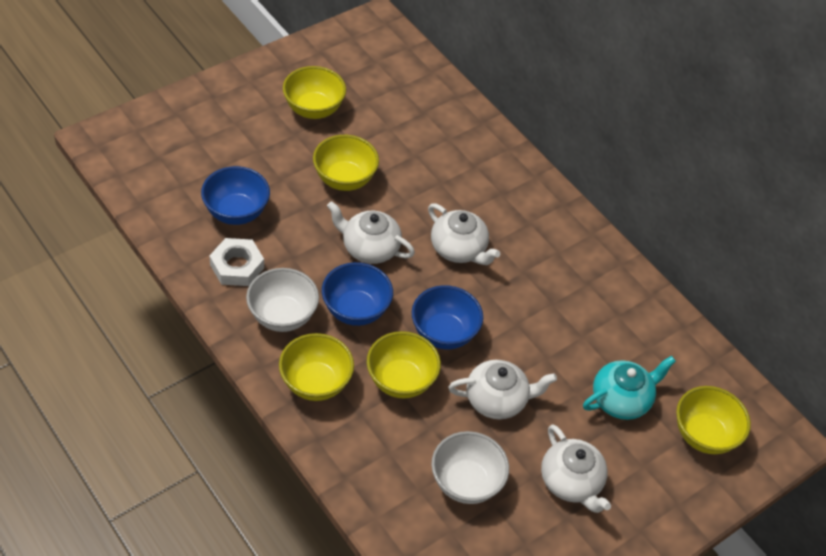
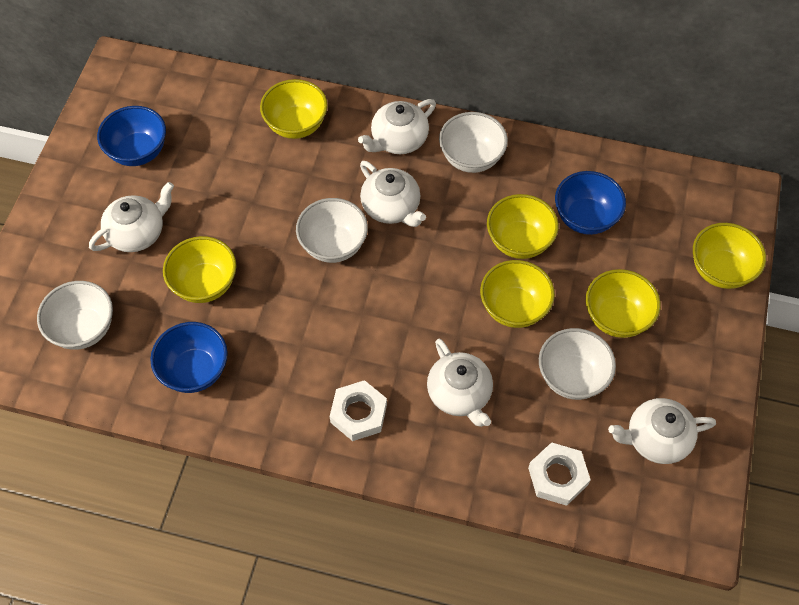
turquoise teapot: [583,356,676,420] = 1 -> none = 0
white bowl: [246,268,319,332] [431,431,509,504] = 2 -> [37,281,113,350] [296,198,368,263] [439,112,508,173] [539,328,616,400] = 4
white nut: [209,238,264,286] = 1 -> [330,380,387,441] [528,442,591,506] = 2
white teapot: [327,201,415,264] [428,203,500,265] [448,360,557,419] [541,424,611,513] = 4 -> [89,182,174,252] [358,99,436,154] [360,161,426,227] [427,339,493,427] [608,398,716,464] = 5
yellow bowl: [279,333,354,401] [283,66,346,119] [313,135,379,191] [367,331,441,398] [676,386,751,454] = 5 -> [163,236,237,303] [260,79,328,139] [480,260,555,328] [487,194,559,259] [586,269,661,338] [693,223,766,289] = 6

